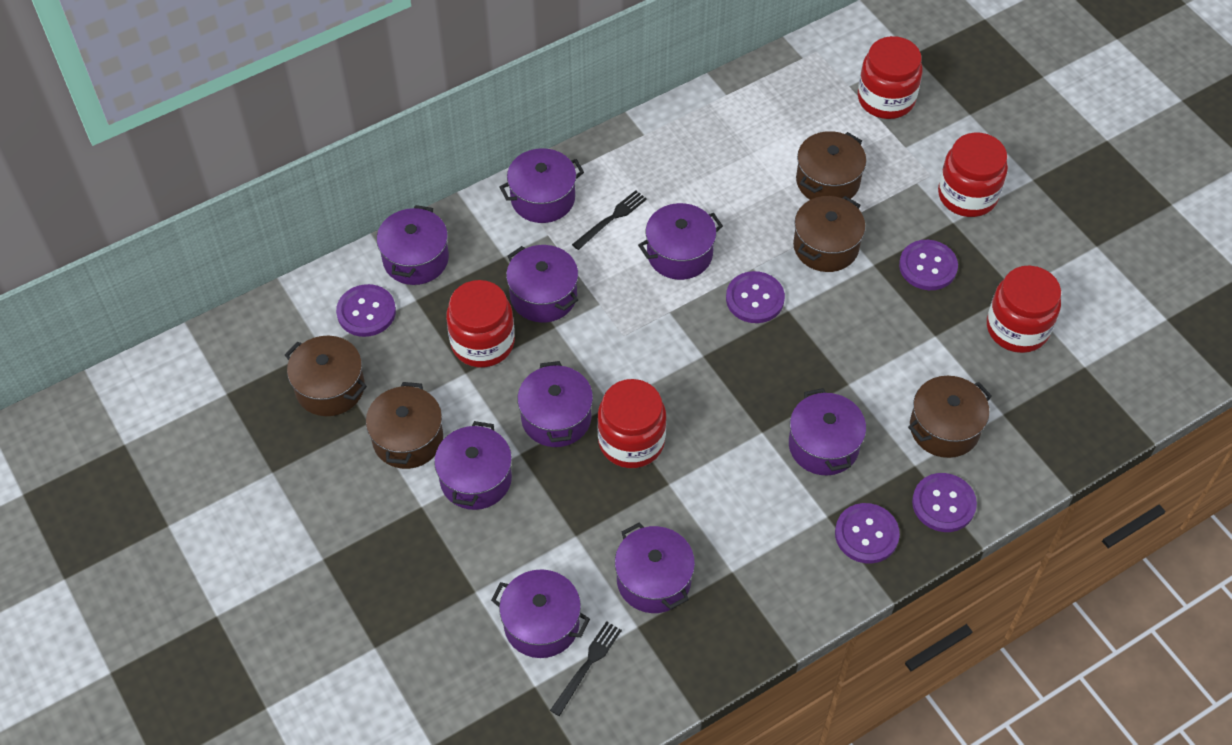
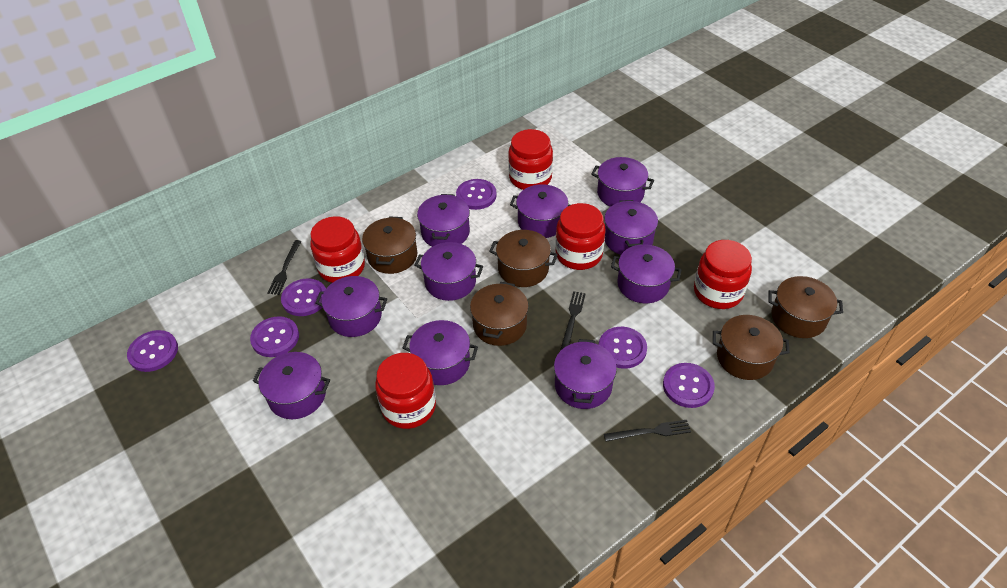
black fork: [550,621,622,716] [572,190,647,250] = 2 -> [267,240,301,295] [560,291,586,350] [604,420,691,442] = 3
purple button: [336,284,396,337] [726,271,785,323] [835,503,900,564] [899,240,958,290] [912,473,977,532] = 5 -> [127,330,178,372] [250,316,299,357] [281,278,326,316] [456,179,497,210] [599,327,647,369] [663,363,715,408] = 6
purple pot: [377,205,449,285] [434,421,512,510] [491,569,590,658] [499,148,584,223] [506,245,578,323] [517,361,593,447] [615,523,695,613] [638,203,723,280] [789,388,866,475] = 9 -> [253,352,330,419] [315,276,387,337] [403,320,478,385] [415,242,483,301] [417,194,470,247] [510,184,570,238] [554,339,617,409] [591,157,654,207] [604,200,658,255] [611,244,681,303] = 10

